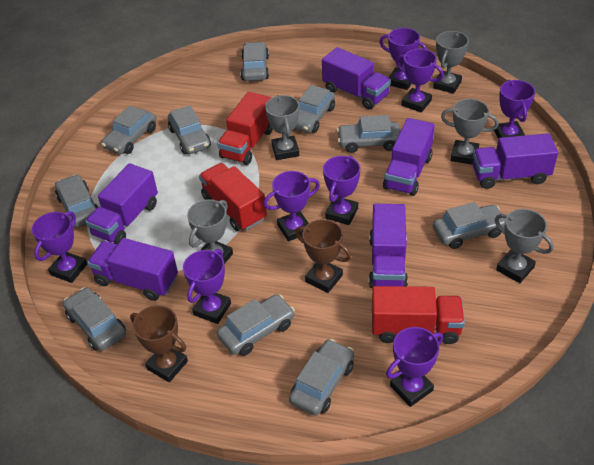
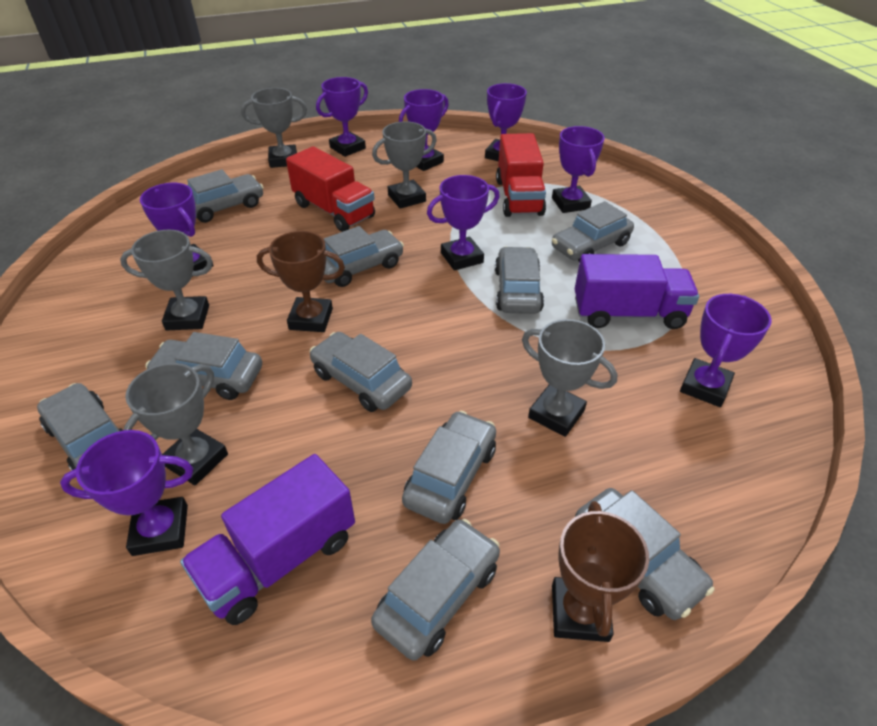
purple truck: [85,163,158,244] [87,238,178,301] [322,47,391,109] [369,204,408,288] [383,118,434,196] [473,133,558,189] = 6 -> [180,454,355,625] [575,254,699,329] = 2
red truck: [199,163,267,231] [217,92,273,165] [372,286,465,344] = 3 -> [286,146,375,232] [496,133,546,217] = 2

